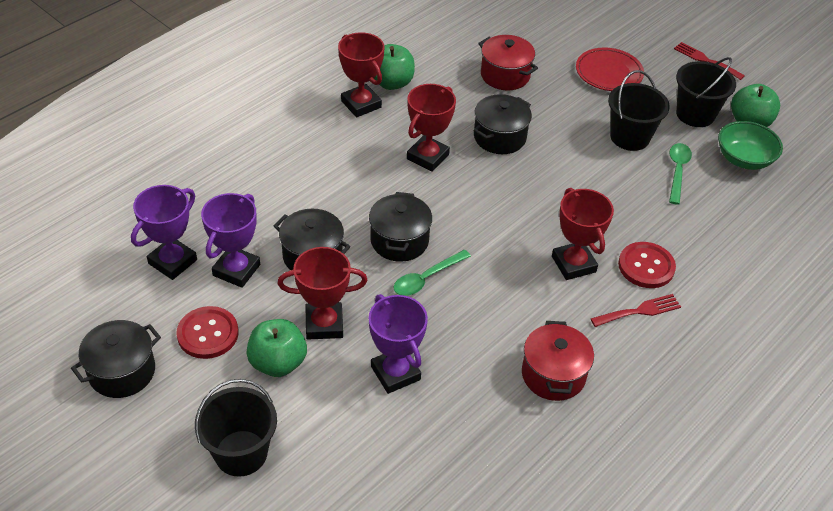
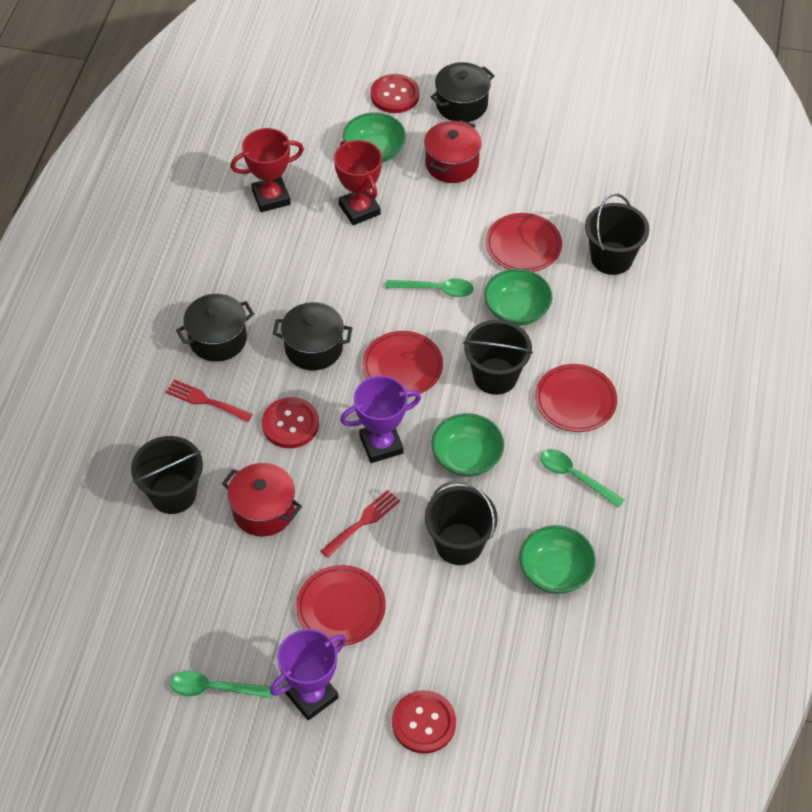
black bucket: [195,379,277,477] [608,70,670,151] [676,57,736,127] = 3 -> [131,436,203,514] [425,480,498,565] [463,320,533,395] [585,194,649,275] = 4
black pot: [71,320,161,398] [274,209,350,270] [369,192,432,262] [473,94,532,154] = 4 -> [176,294,254,362] [273,302,352,370] [431,62,495,122] = 3
green apple: [247,319,307,377] [374,44,415,90] [731,84,780,127] = 3 -> none = 0
green bowl: [718,121,783,170] = 1 -> [343,112,406,163] [432,413,504,477] [484,269,552,326] [519,525,596,594] = 4
green spoon: [394,250,471,296] [669,143,692,205] = 2 -> [170,671,273,698] [386,279,474,297] [540,449,624,508] = 3
purple trophy: [131,185,197,280] [201,193,260,288] [369,294,428,394] = 3 -> [270,629,346,720] [340,376,421,463] = 2
red button: [177,306,239,359] [618,242,676,288] = 2 -> [262,397,319,448] [370,74,420,113] [392,690,456,754] = 3
red plate: [576,48,644,91] = 1 -> [296,565,386,646] [362,331,443,397] [486,213,562,272] [535,364,617,432] = 4
red trophy: [278,247,367,340] [338,32,384,117] [407,84,456,172] [552,188,614,280] = 4 -> [231,128,304,212] [334,140,382,225] = 2

